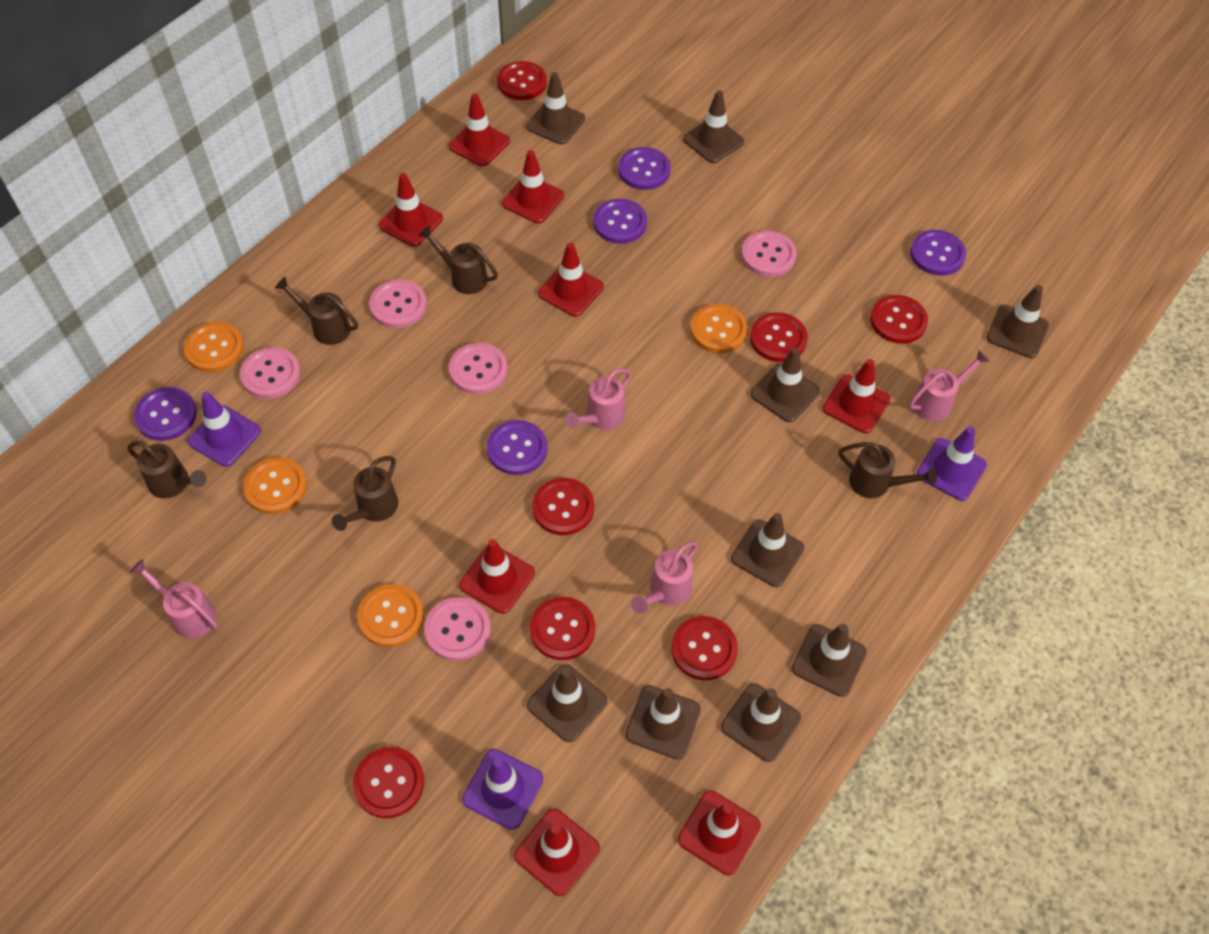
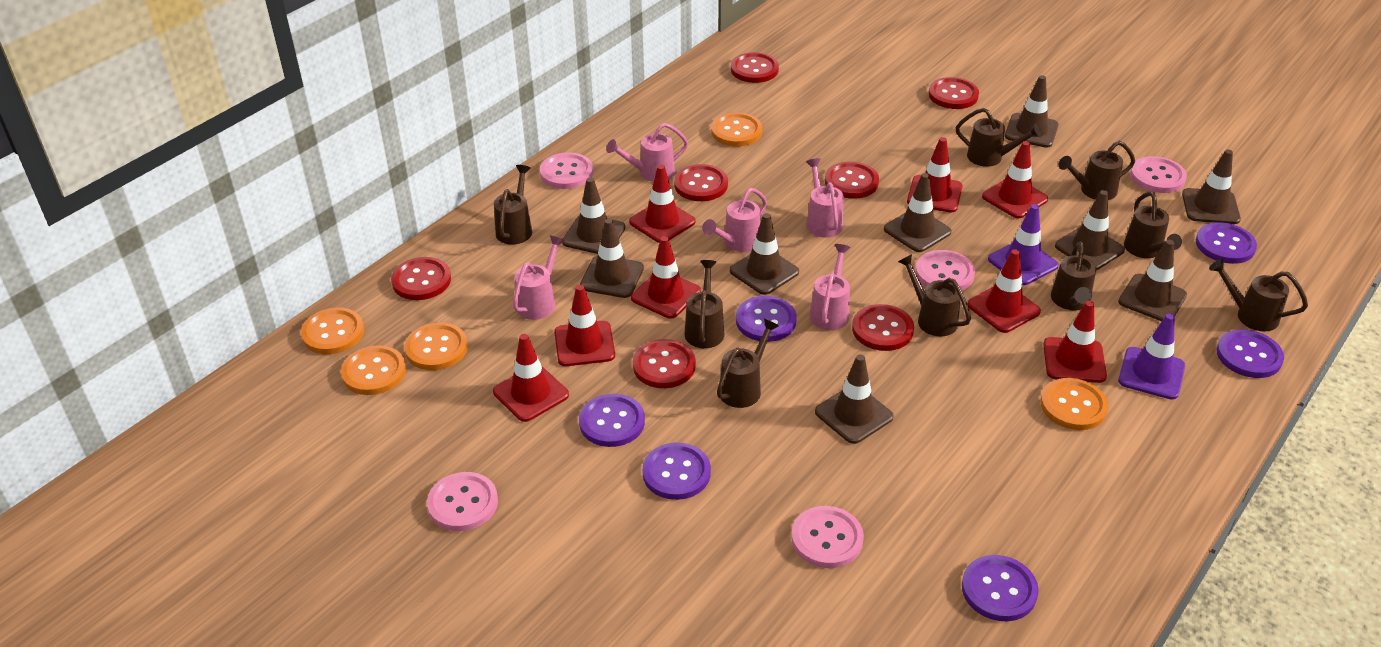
brown watering can: [127,441,206,498] [275,277,358,345] [332,456,398,531] [419,226,498,294] [838,442,937,498] = 5 -> [494,165,532,245] [685,260,725,348] [717,319,779,408] [898,254,971,337] [956,108,1042,167] [1051,241,1096,310] [1059,141,1135,200] [1124,192,1182,258] [1209,259,1308,331] = 9
orange button: [184,322,244,372] [243,457,307,514] [357,584,424,647] [690,304,748,353] = 4 -> [301,308,364,354] [341,345,406,395] [404,322,468,370] [711,113,762,147] [1041,378,1109,430] = 5
pink watering can: [130,559,218,639] [565,368,631,430] [631,541,698,614] [909,350,990,422] = 4 -> [513,235,565,320] [606,123,688,182] [702,188,767,252] [806,158,843,238] [809,244,850,330] = 5
purple button: [134,387,197,441] [487,420,547,475] [593,199,647,244] [618,147,671,190] [910,230,966,276] = 5 -> [579,394,645,447] [642,442,711,500] [736,296,797,342] [962,555,1039,621] [1196,222,1257,264] [1216,329,1284,378] = 6
purple traffic cone: [187,392,261,467] [462,749,544,830] [917,427,987,501] = 3 -> [988,204,1059,285] [1118,314,1185,400] = 2

